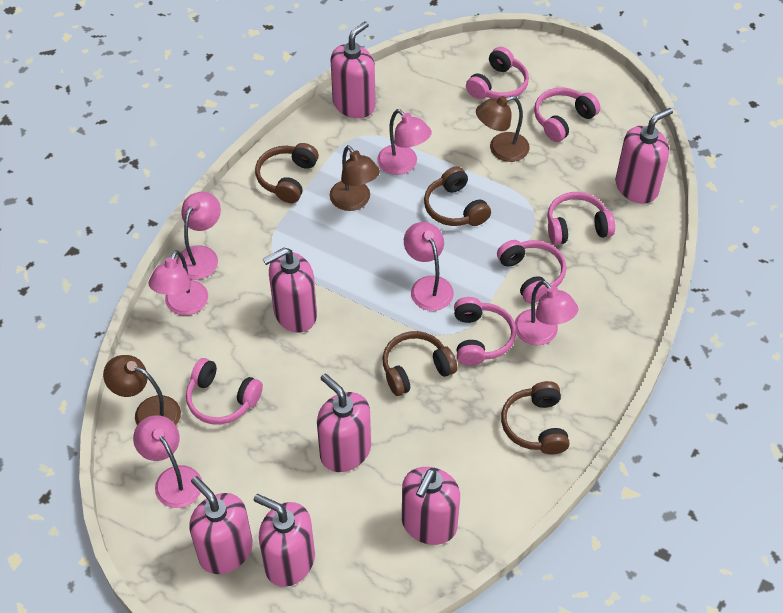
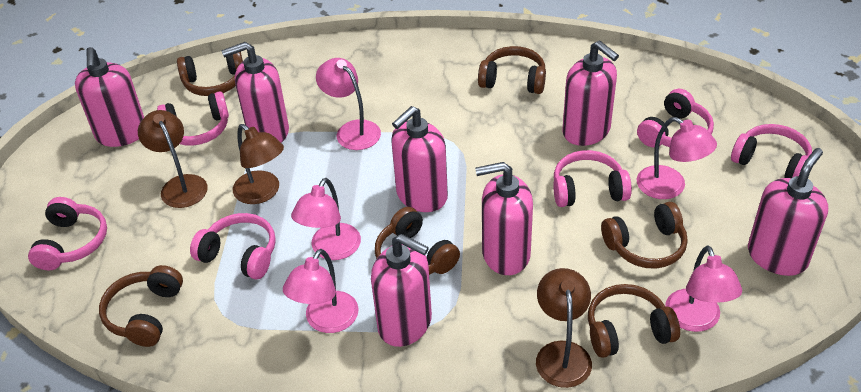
brown headphones: [255,143,319,203] [383,331,457,396] [424,166,491,226] [501,381,570,454] = 4 -> [99,265,183,347] [177,52,243,96] [375,207,460,275] [478,46,546,94] [588,284,680,358] [601,202,688,269] = 6
pink lamp: [133,415,202,508] [148,250,208,316] [176,192,221,280] [377,109,432,175] [404,222,454,311] [515,280,578,345] = 6 -> [283,249,359,333] [291,178,361,260] [316,58,381,150] [637,117,717,199] [665,245,742,332] = 5

